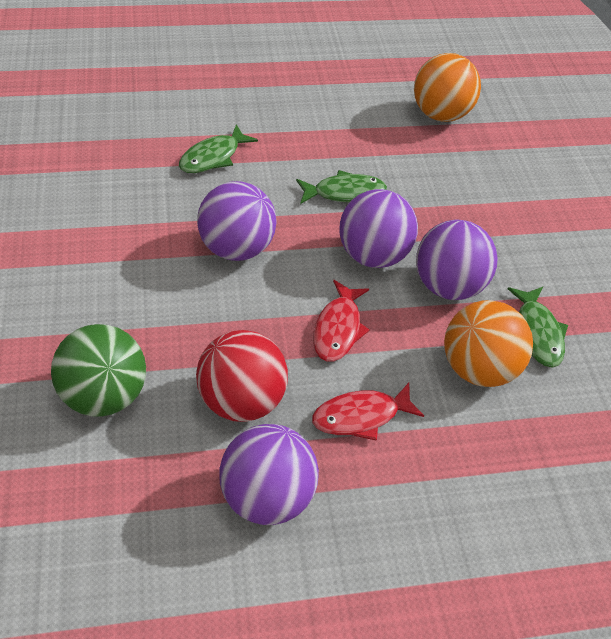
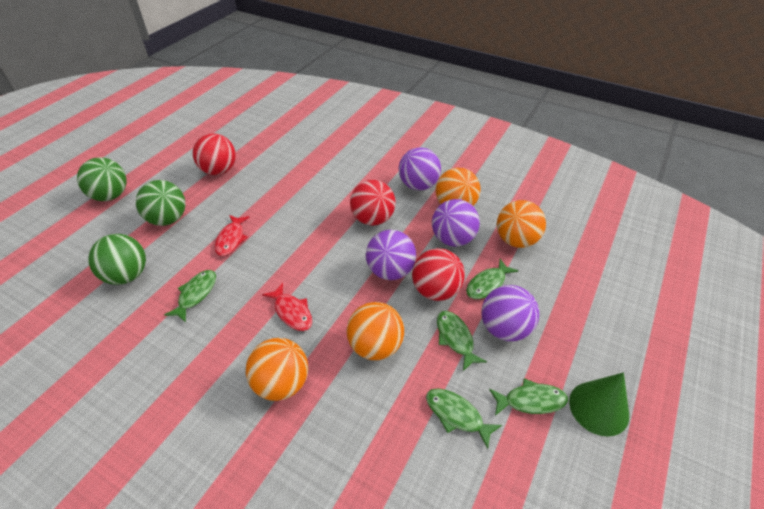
green ball: [51,324,146,417] = 1 -> [77,157,127,201] [88,234,146,285] [136,180,185,226] = 3
green cone: none = 0 -> [569,373,629,437] = 1
green fish: [179,124,258,173] [296,170,387,204] [508,287,568,368] = 3 -> [164,270,216,323] [426,388,502,449] [437,311,487,371] [466,259,518,299] [489,378,568,416] = 5
orange ball: [414,53,481,122] [444,300,533,387] = 2 -> [246,338,308,401] [346,302,404,360] [436,168,480,206] [497,200,546,248] = 4
red ball: [196,330,288,422] = 1 -> [193,133,236,175] [350,180,396,226] [412,248,465,301] = 3

